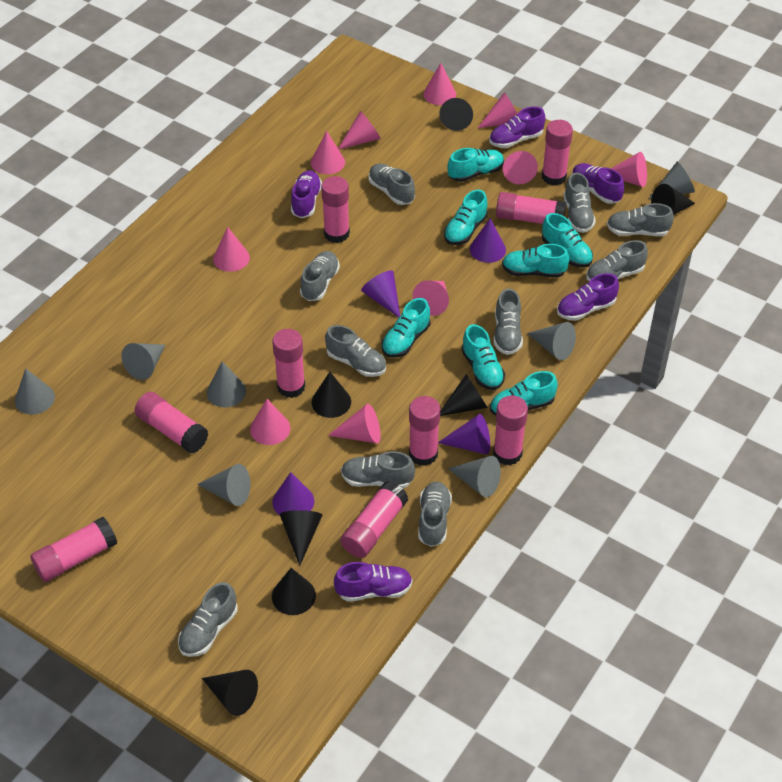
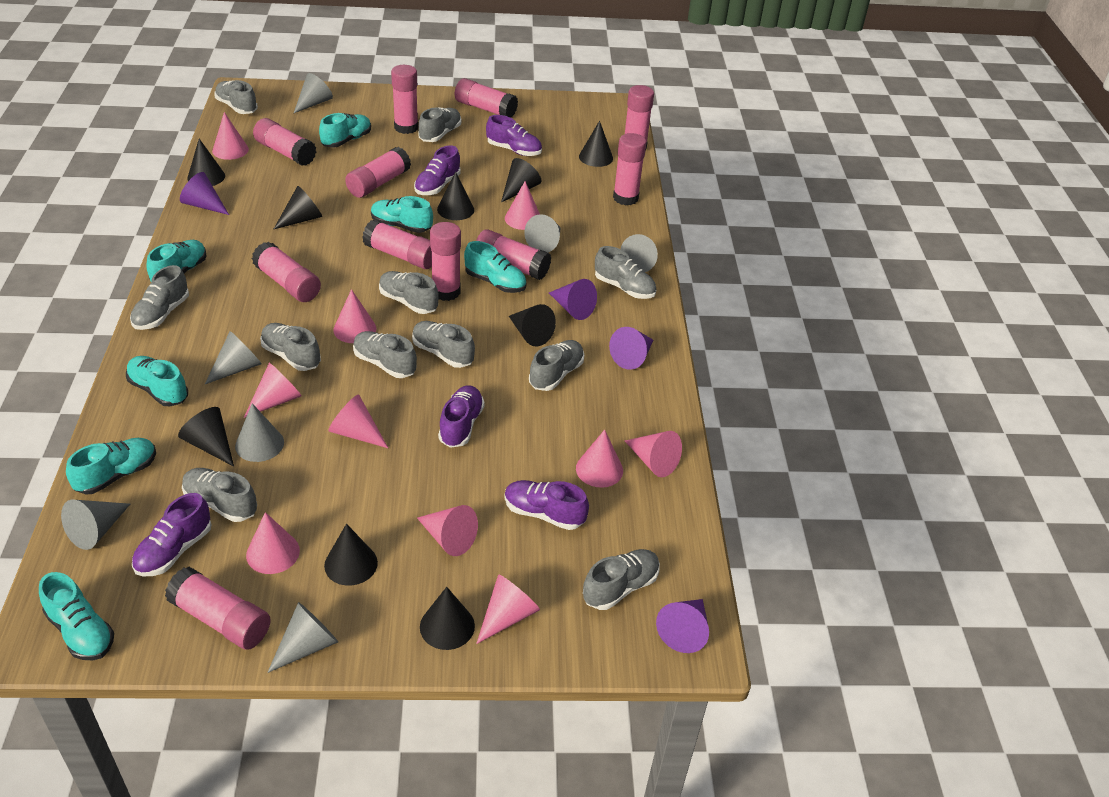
black cone: [202,670,258,716] [272,568,316,615] [279,510,322,566] [312,372,351,418] [439,98,473,131] [440,374,488,416] [651,184,695,215] = 7 -> [178,407,234,467] [187,139,225,186] [274,186,322,229] [324,524,378,586] [420,587,475,650] [437,171,474,220] [501,158,541,202] [509,304,556,346] [579,121,613,167] = 9
grey shoe: [178,582,238,657] [300,251,340,301] [325,325,386,377] [341,451,415,489] [369,163,415,205] [418,481,452,547] [494,289,523,355] [564,173,596,233] [586,240,648,281] [607,203,674,236] = 10 -> [130,265,189,330] [182,468,257,522] [214,80,258,114] [260,323,321,371] [353,331,417,378] [379,271,439,314] [412,321,475,368] [418,107,461,142] [529,340,584,391] [583,549,660,610] [595,246,656,299] = 11
pink glue stick: [30,517,117,582] [135,392,208,454] [272,329,305,398] [321,176,350,243] [340,481,408,558] [409,396,440,466] [493,395,528,465] [496,192,566,224] [542,120,573,185] = 9 -> [165,567,271,650] [252,242,321,302] [253,118,316,166] [345,147,411,198] [362,219,432,269] [391,65,418,134] [430,222,461,301] [455,78,518,118] [476,229,551,280] [613,133,646,205] [625,85,654,151] = 11

